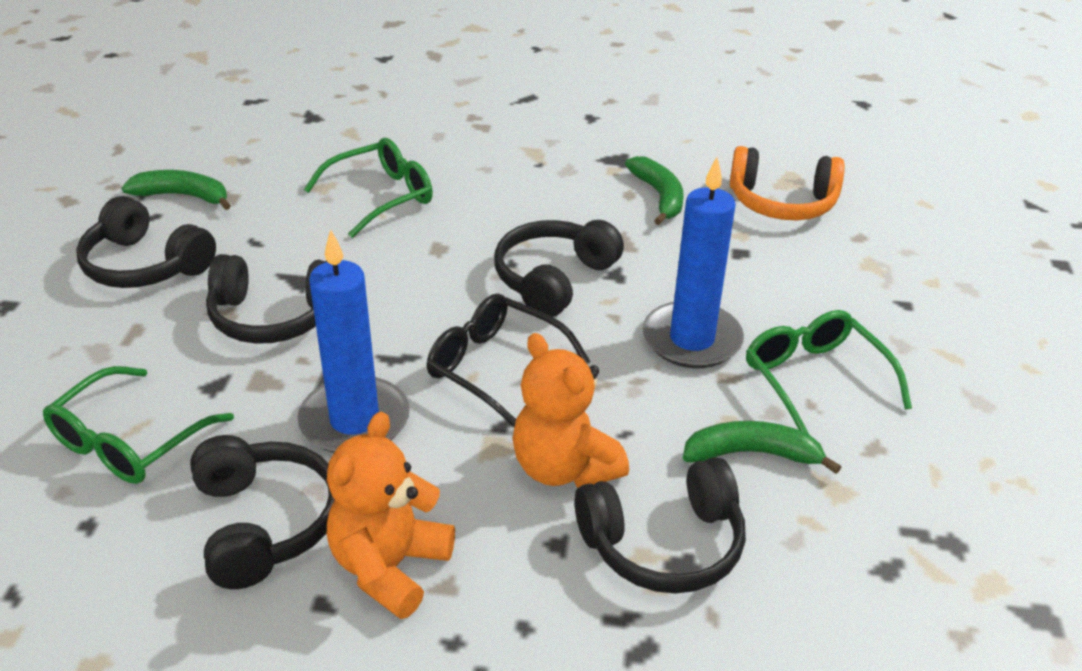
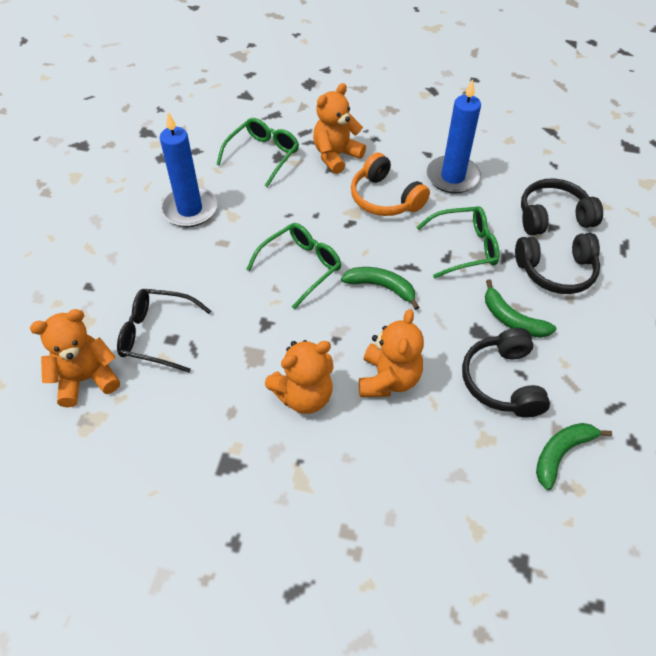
black headphones: [76,196,216,288] [190,435,335,589] [206,254,327,344] [494,220,624,317] [575,457,746,594] = 5 -> [462,328,550,418] [515,233,600,294] [521,178,603,235] = 3
orange teddy bear: [327,412,455,619] [512,333,629,488] = 2 -> [30,309,120,407] [265,340,334,414] [313,83,366,174] [359,309,424,397] = 4

